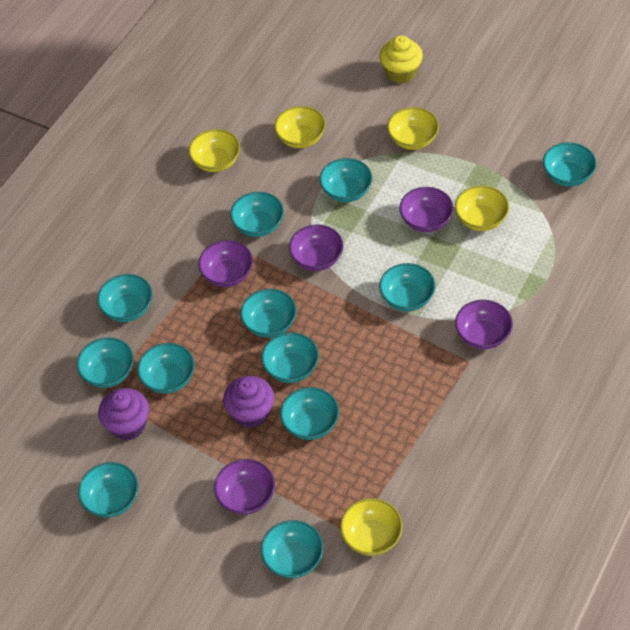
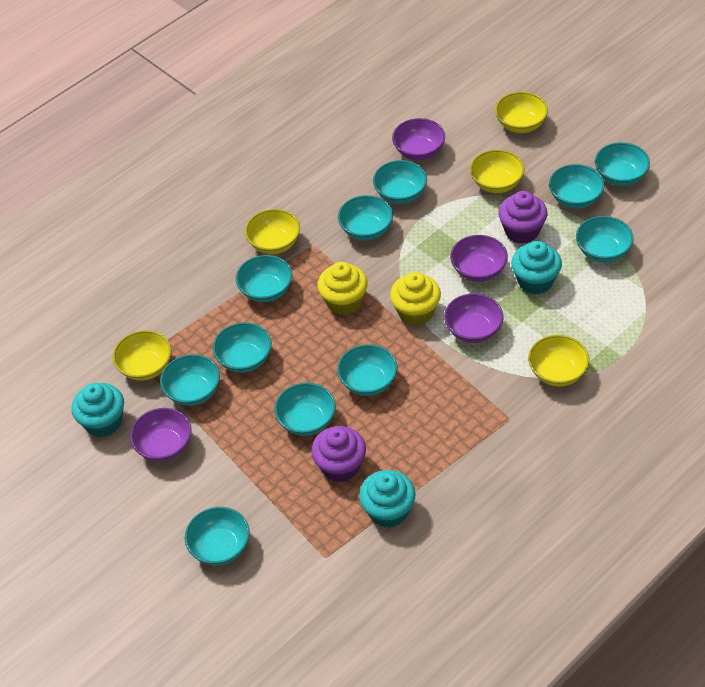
purple bowl: [198,240,253,287] [214,459,275,515] [289,225,344,271] [399,187,454,232] [455,300,513,349] = 5 -> [130,408,192,462] [392,118,445,160] [444,293,503,343] [450,235,508,282] = 4
turquoise bowl: [77,337,134,388] [78,462,138,518] [97,274,152,322] [137,343,195,394] [230,192,284,237] [240,289,297,338] [261,332,319,383] [261,520,323,578] [280,387,339,440] [319,158,372,202] [379,263,435,311] [543,142,597,187] = 12 -> [160,354,220,406] [185,507,250,565] [213,322,272,373] [236,255,292,302] [274,383,336,436] [337,344,398,396] [338,195,393,240] [373,160,427,204] [549,164,605,209] [576,216,634,263] [595,142,650,186] = 11
turquoise cupcake: none = 0 -> [71,383,124,437] [359,470,416,528] [511,241,562,294] = 3
yellow cupcake: [379,35,423,84] = 1 -> [318,262,368,315] [390,272,441,326] = 2

